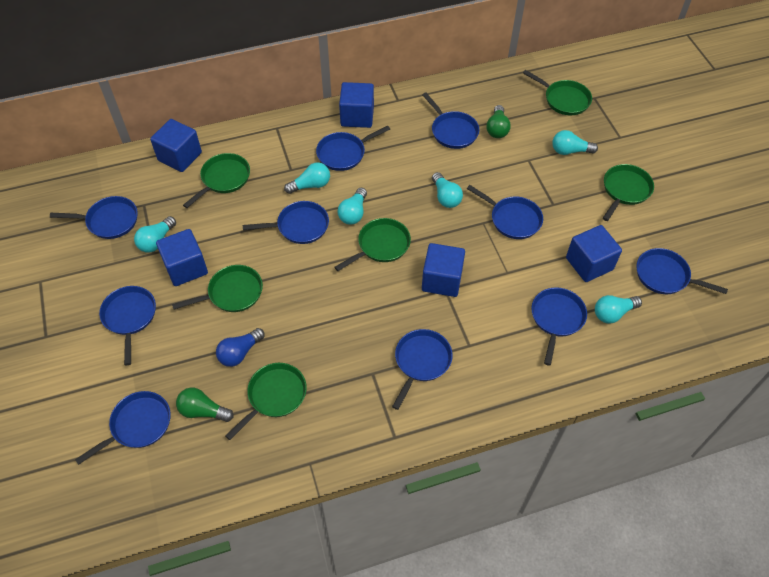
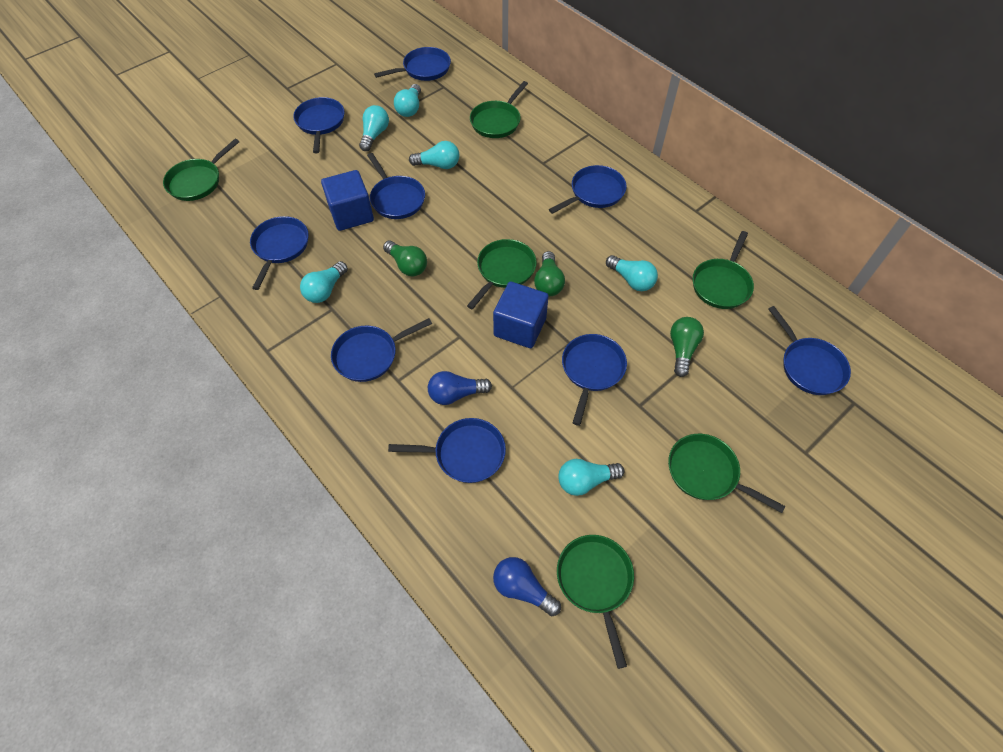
blue cube: [150,119,202,172] [156,229,208,286] [339,82,374,128] [422,243,465,297] [566,225,622,282] = 5 -> [321,170,374,231] [493,282,549,348] = 2
blue light bulb: [216,328,265,367] = 1 -> [428,371,492,405] [493,557,561,616] = 2
blue pan: [50,196,138,239] [75,391,171,465] [99,286,156,365] [243,201,329,244] [316,126,390,171] [392,329,453,410] [422,92,479,149] [467,185,543,239] [531,287,587,366] [637,248,728,294] = 10 -> [250,216,309,290] [293,97,345,153] [331,318,432,382] [367,153,425,219] [374,47,451,81] [388,418,506,483] [549,165,626,214] [562,334,627,426] [768,306,851,395] = 9
green light bulb: [176,388,234,422] [486,105,511,138] = 2 -> [383,241,427,277] [534,251,565,296] [670,317,704,377] = 3

